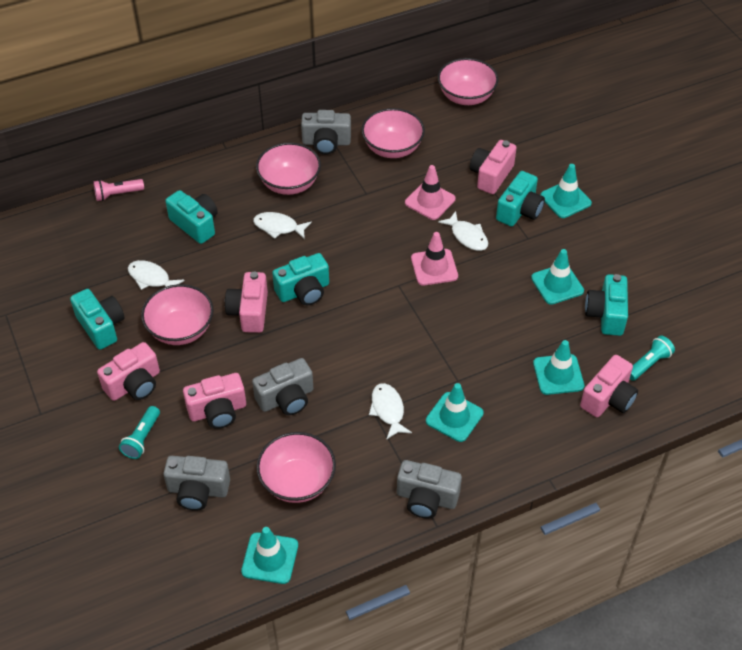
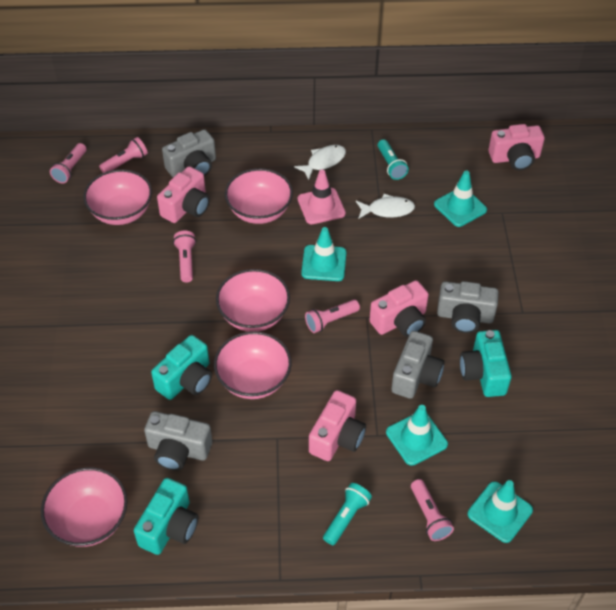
pink camera: [97,342,160,401] [183,373,246,429] [225,272,268,333] [470,140,517,194] [580,355,638,417] = 5 -> [157,166,210,223] [309,390,366,461] [369,280,429,337] [488,124,545,170] = 4
pink flashlight: [93,179,144,201] = 1 -> [50,143,87,183] [99,137,148,173] [173,231,196,282] [305,299,360,333] [411,479,454,541] = 5
pink traffic cone: [405,165,456,220] [411,232,458,285] = 2 -> [298,170,346,224] = 1
turquoise camera: [70,289,125,350] [165,190,218,244] [272,253,329,305] [496,171,545,226] [585,274,628,336] = 5 -> [134,478,198,555] [151,335,212,400] [460,330,512,397] = 3
turquoise traffic cone: [241,527,298,584] [426,383,484,442] [531,249,584,305] [533,340,584,395] [540,164,592,218] = 5 -> [301,227,346,281] [386,405,448,466] [434,171,487,227] [468,480,533,543] = 4
white fish: [128,260,185,290] [253,212,312,239] [369,383,412,440] [438,211,488,251] = 4 -> [294,145,346,180] [356,194,415,219] = 2

